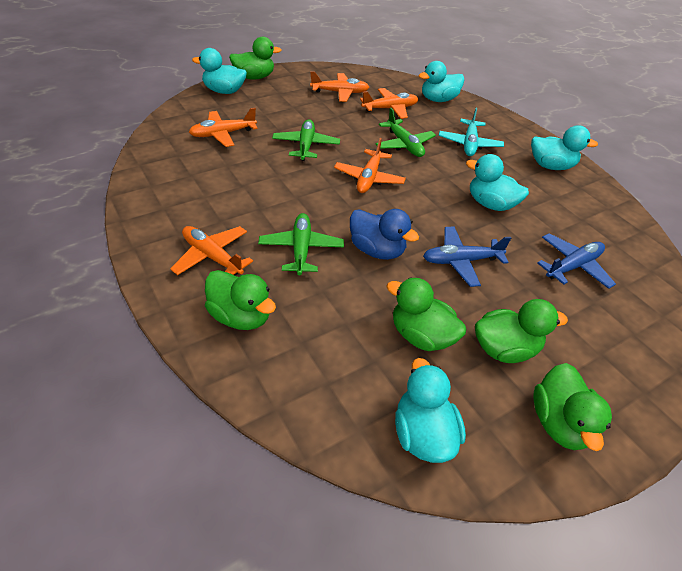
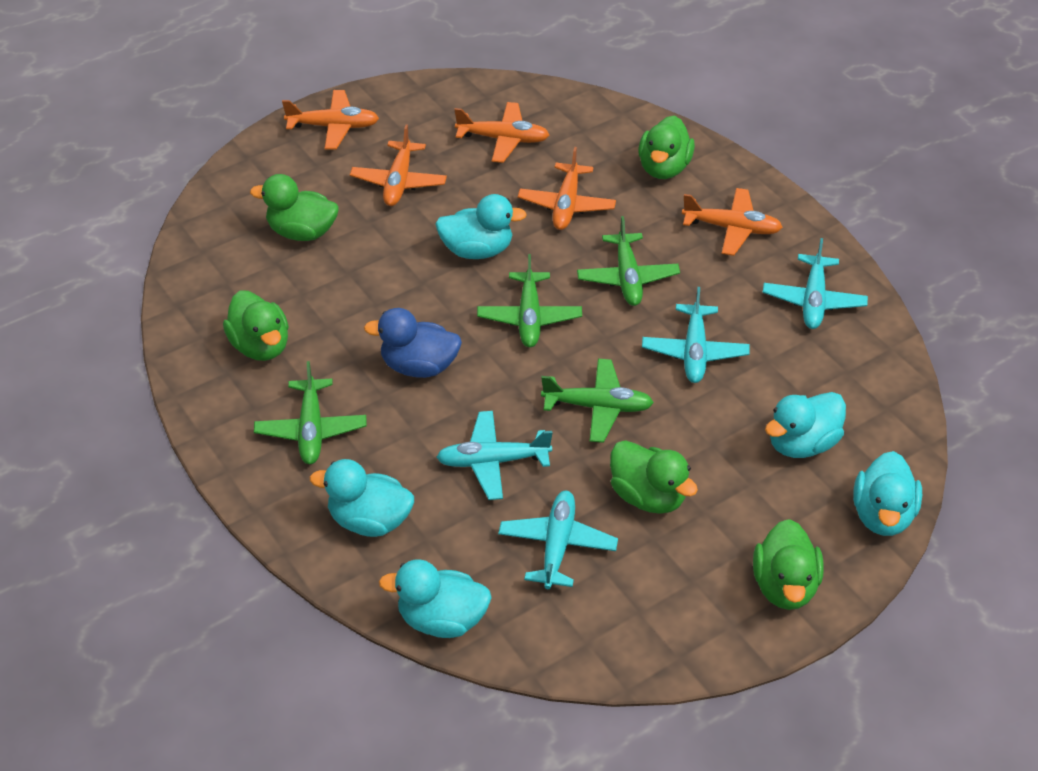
blue plane: [423,226,511,287] [537,233,616,289] = 2 -> none = 0
green plane: [258,213,344,275] [272,119,340,161] [376,108,436,157] = 3 -> [254,361,367,464] [477,254,582,347] [541,359,654,443] [577,216,680,306] = 4
turquoise plane: [439,108,504,156] = 1 -> [436,411,553,500] [498,491,618,589] [642,287,750,383] [763,238,868,329] = 4

